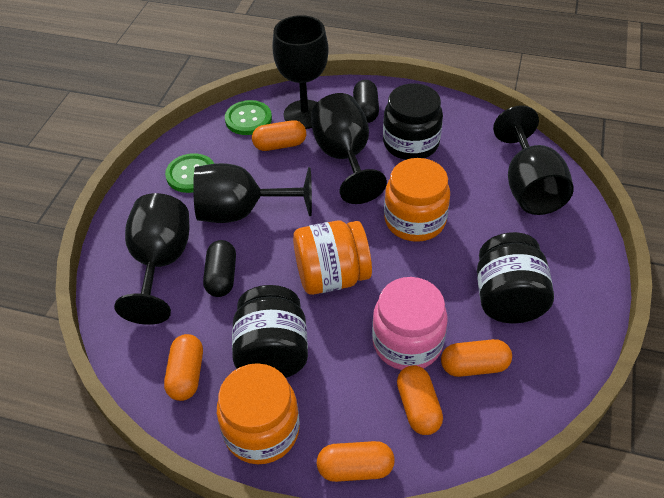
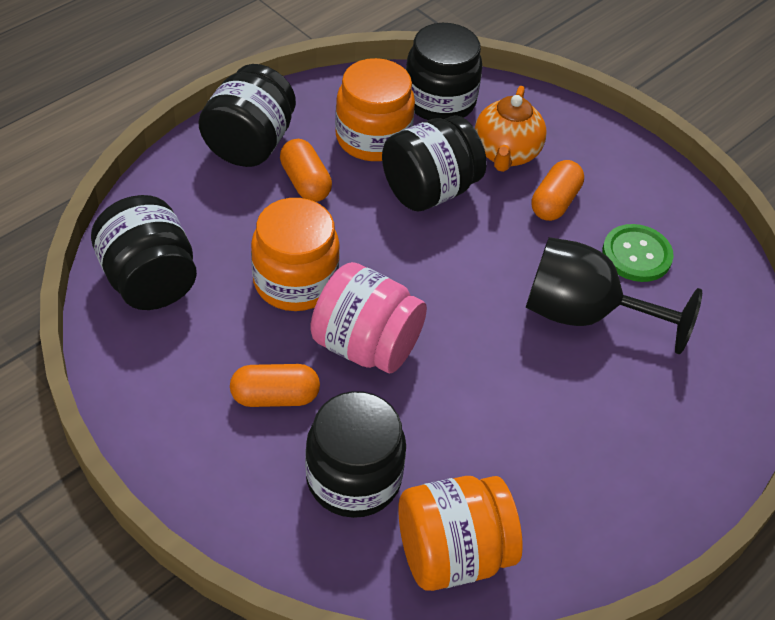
black capsule: [203,240,236,297] [353,80,379,123] = 2 -> none = 0
black goblet: [114,193,189,325] [193,163,312,223] [272,15,329,129] [311,93,387,204] [493,105,574,215] = 5 -> [526,237,702,354] = 1
black jar: [232,285,308,378] [383,84,443,160] [477,232,554,323] = 3 -> [91,195,197,310] [198,64,296,167] [305,391,406,518] [382,115,487,211] [406,23,483,120] = 5
green button: [165,153,214,193] [225,100,272,135] = 2 -> [602,224,674,282] = 1
orange capsule: [164,334,203,401] [252,120,306,151] [317,441,395,482] [397,365,443,435] [441,339,512,377] = 5 -> [230,364,320,407] [280,139,332,202] [532,160,584,221] = 3
orange teapot: none = 0 -> [475,86,547,172] = 1

